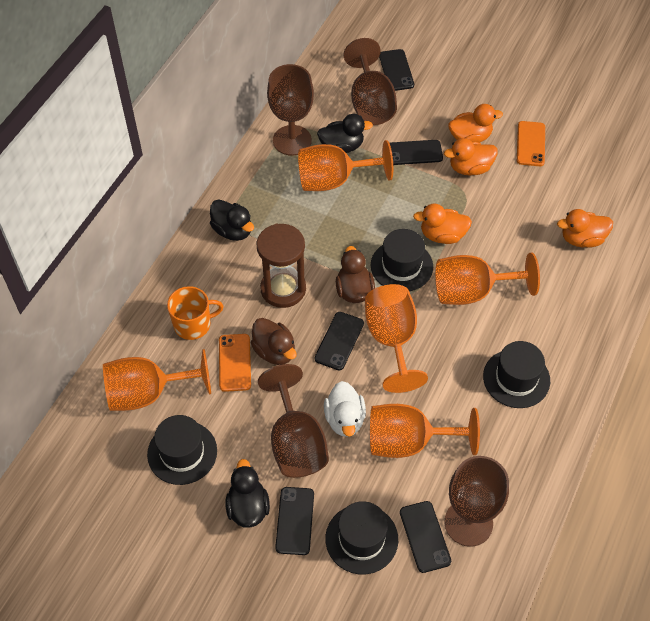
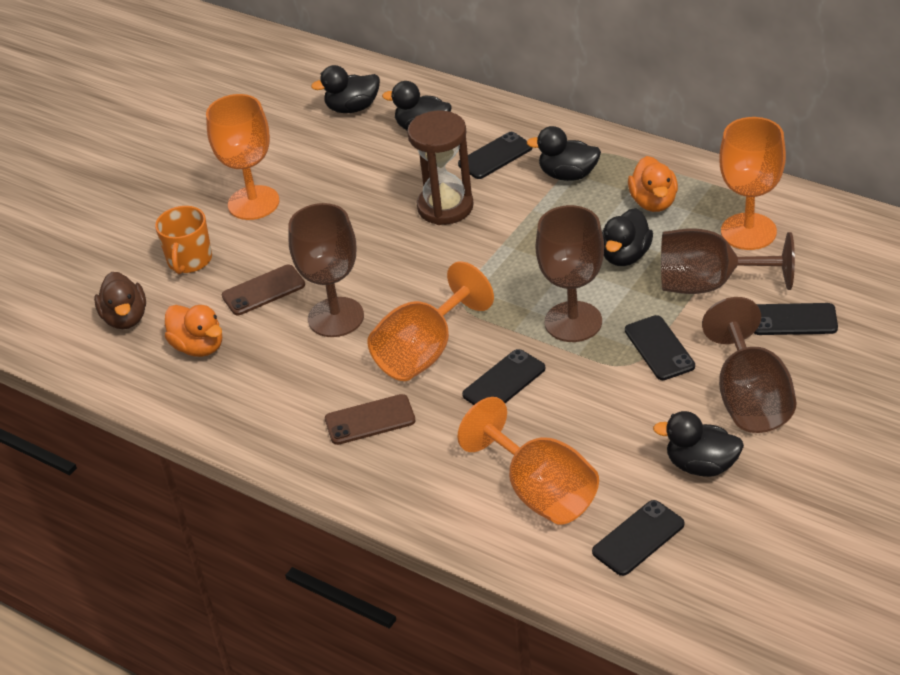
black duck: [210,199,254,241] [226,459,270,528] [317,114,373,153] = 3 -> [311,65,380,113] [382,81,452,130] [527,126,601,181] [602,208,653,266] [653,411,744,477] = 5
black hat: [147,415,217,485] [325,501,398,574] [371,229,433,291] [483,341,550,408] = 4 -> none = 0
brown duck: [251,318,297,365] [336,246,375,303] = 2 -> [94,272,146,329] = 1
brown phone: none = 0 -> [222,265,305,315] [325,394,415,445] = 2
orange duck: [413,203,472,244] [444,138,498,175] [448,104,503,143] [557,209,613,248] = 4 -> [165,305,222,357] [628,156,678,212] = 2
orange goblet: [103,349,211,411] [298,140,393,191] [365,284,428,393] [370,404,480,458] [435,253,540,305] = 5 -> [206,94,279,220] [367,261,494,381] [457,397,599,525] [719,117,786,250] = 4
orange phone: [219,334,251,392] [517,121,545,166] = 2 -> none = 0
white duck: [324,381,366,437] = 1 -> none = 0

